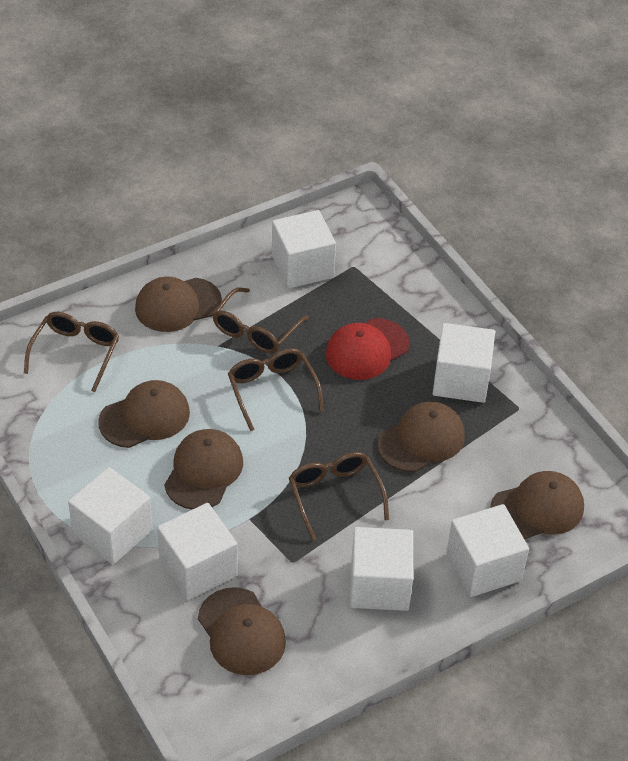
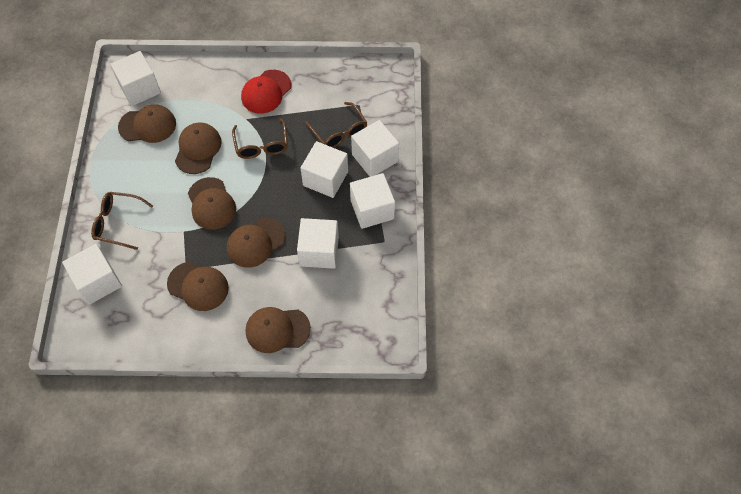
brown glasses: [24,312,119,392] [212,288,309,354] [228,348,324,431] [289,452,389,541] = 4 -> [91,192,153,250] [232,118,288,159] [305,102,367,148] = 3

